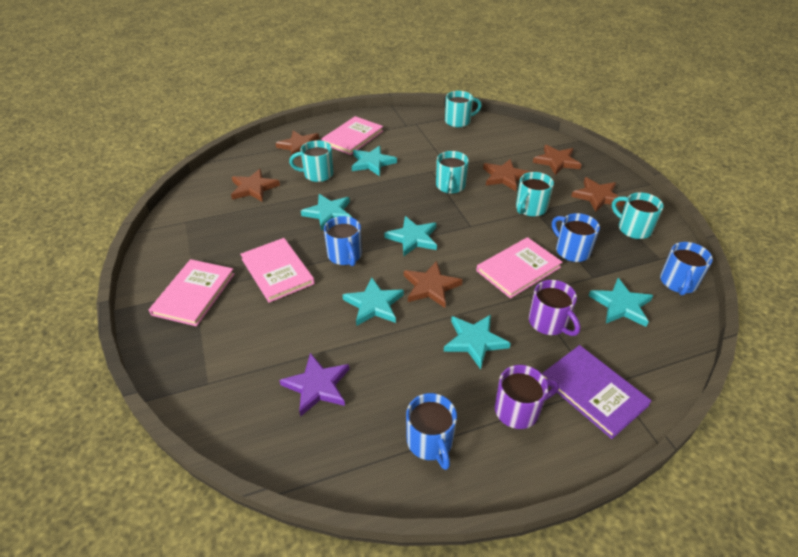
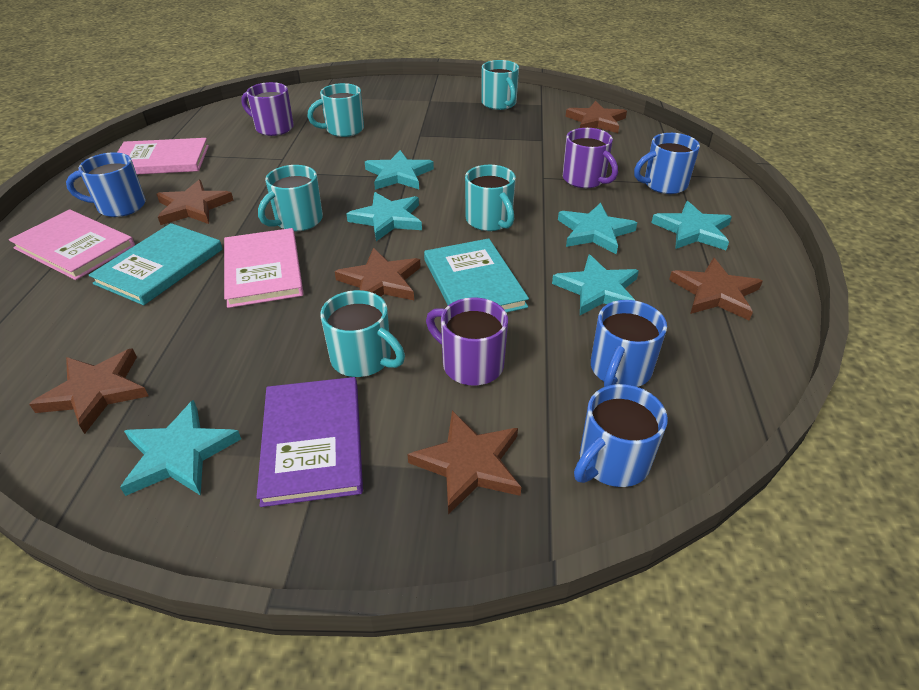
pink book: [149,259,235,326] [240,238,315,303] [321,116,383,155] [476,237,563,298] = 4 -> [9,209,135,280] [117,138,209,174] [224,228,304,308] = 3
purple mug: [495,365,559,429] [529,280,580,336] = 2 -> [241,82,294,136] [426,297,508,386] [563,128,618,188] = 3
purple star: [279,353,349,417] = 1 -> none = 0
turquoise book: none = 0 -> [89,223,223,305] [424,238,529,313] = 2

